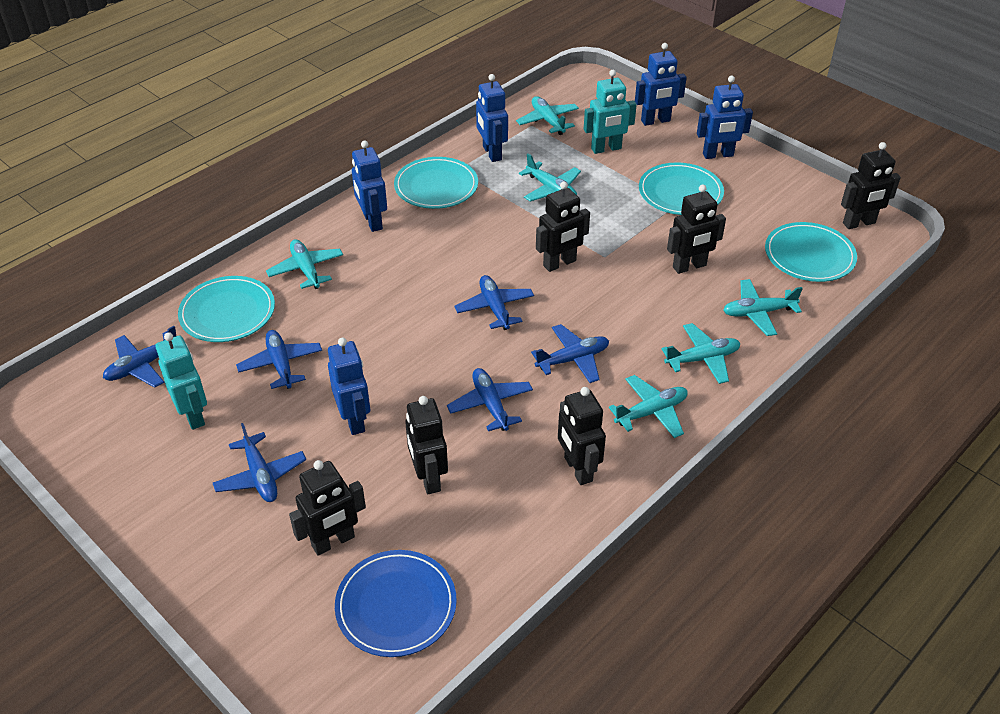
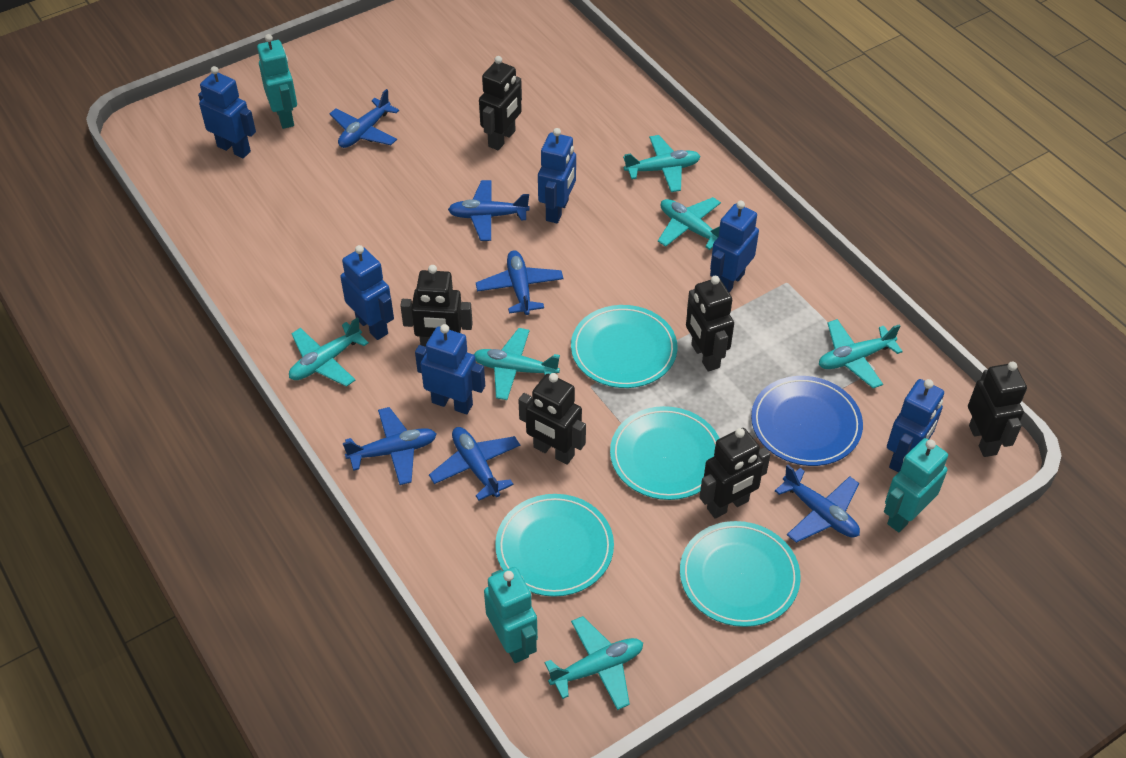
blue robot: [328,338,370,435] [352,141,387,232] [476,74,508,162] [635,43,687,126] [697,76,753,159] = 5 -> [198,66,256,158] [340,245,394,340] [415,324,485,414] [538,128,576,223] [710,201,759,292] [887,379,944,472] = 6
turquoise robot: [156,332,207,430] [584,70,637,154] = 2 -> [257,34,297,129] [484,567,538,663] [884,438,948,532] = 3

